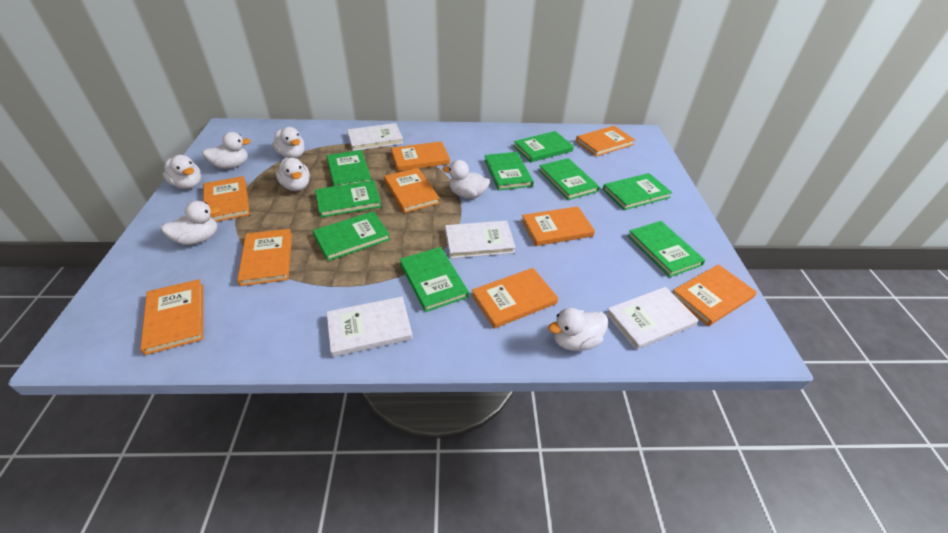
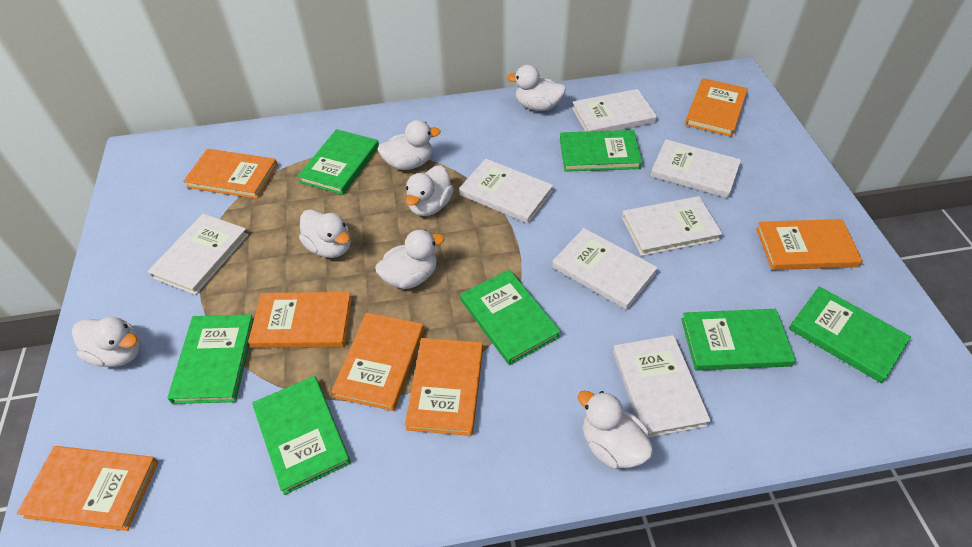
green book: [313,211,390,261] [315,180,382,218] [327,150,371,186] [400,247,469,312] [484,152,534,191] [513,131,574,162] [539,158,600,200] [603,173,672,210] [628,221,705,277] = 9 -> [167,314,254,404] [252,376,351,495] [298,129,379,195] [460,270,561,365] [560,130,642,172] [681,309,795,371] [789,286,911,383] = 7
orange book: [140,279,203,355] [203,176,250,222] [237,229,292,286] [384,168,440,213] [391,141,450,171] [472,268,558,328] [521,206,595,246] [576,126,635,156] [673,264,757,326] = 9 -> [17,446,158,531] [183,149,278,199] [248,292,352,348] [331,313,424,411] [405,338,483,436] [685,78,748,137] [756,219,863,270] = 7
white book: [326,297,413,357] [347,123,403,151] [445,221,516,259] [606,287,698,350] = 4 -> [147,214,249,295] [459,158,553,223] [552,228,658,310] [572,89,657,132] [613,335,711,438] [622,196,723,256] [650,139,741,198] = 7

